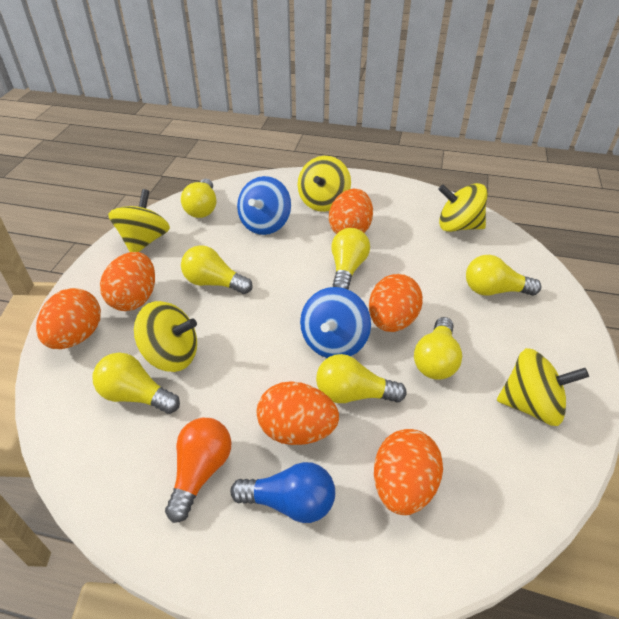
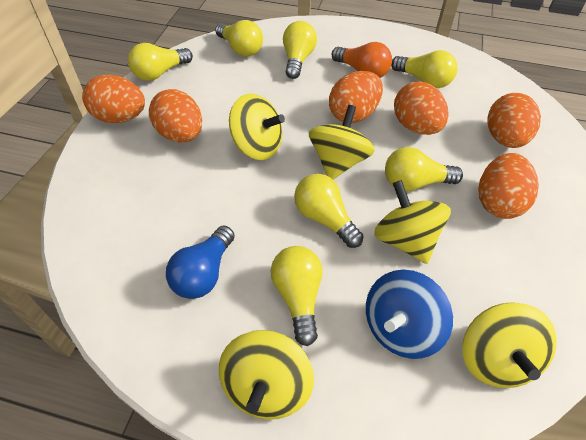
blue spinning top: [237,176,291,235] [300,287,371,358] = 2 -> [366,270,453,359] = 1

